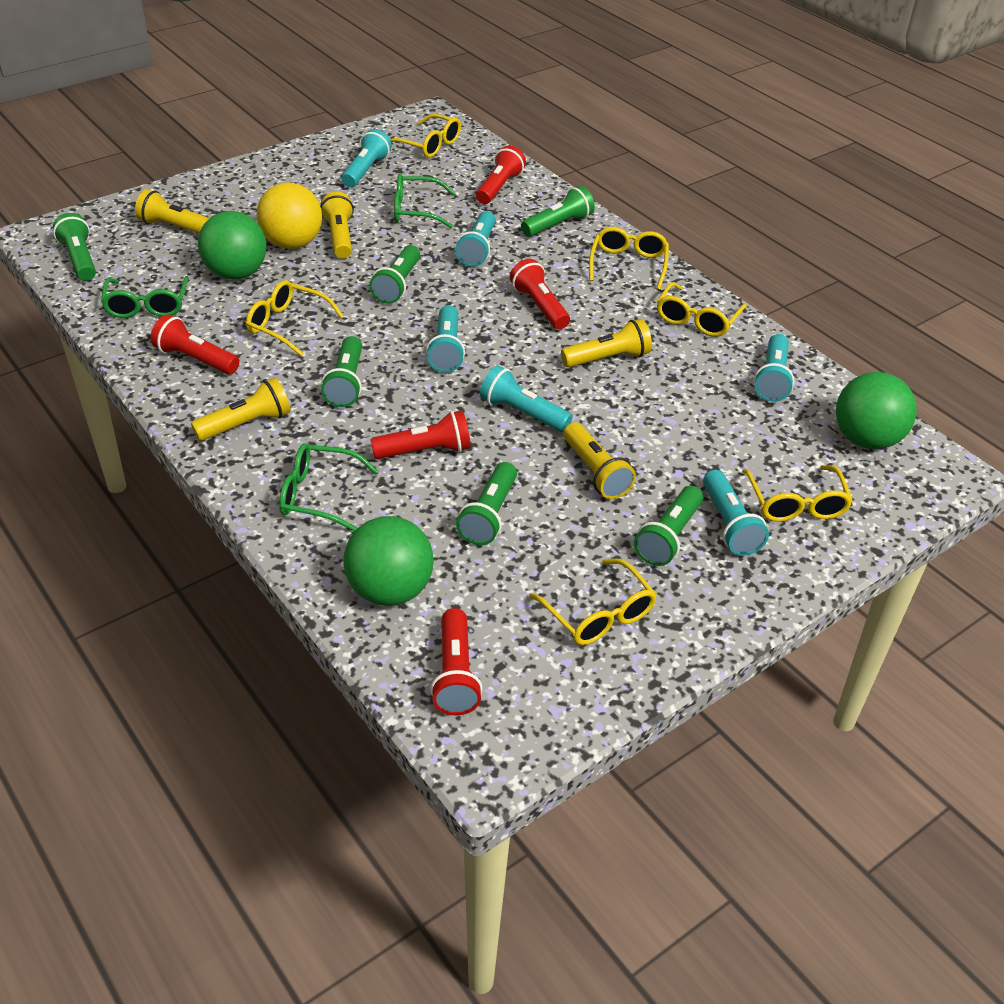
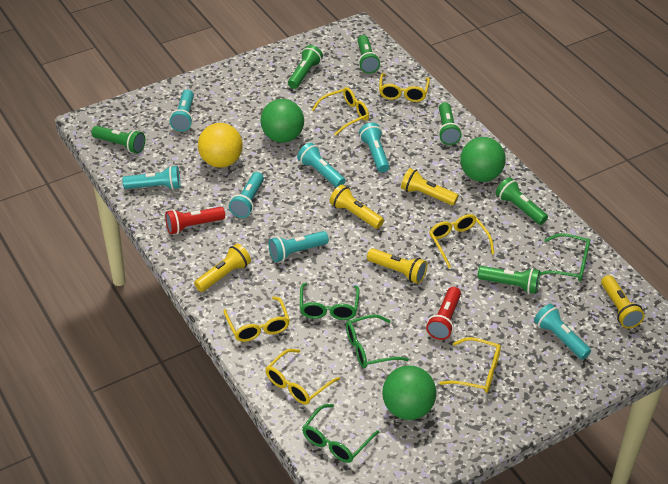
green glasses: [101,276,189,318] [279,443,378,532] [394,173,455,228] = 3 -> [300,283,360,320] [302,404,379,463] [346,314,409,368] [540,233,590,281] = 4
red flashlight: [151,315,240,375] [370,410,471,459] [430,608,483,715] [476,145,526,204] [510,259,570,329] = 5 -> [165,207,225,234] [426,287,461,340] = 2
turquoise flashlight: [342,129,392,187] [426,305,465,372] [455,211,496,267] [480,365,572,432] [703,470,769,556] [754,334,794,402] = 6 -> [122,166,181,190] [170,90,194,132] [229,172,264,218] [269,231,329,262] [297,143,345,188] [359,123,389,173] [534,304,591,360] = 7

